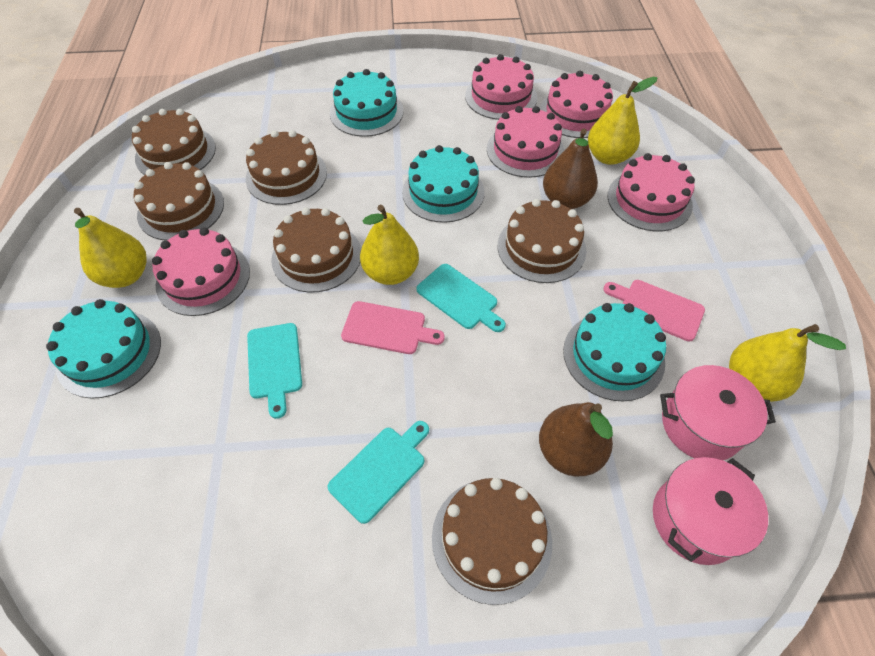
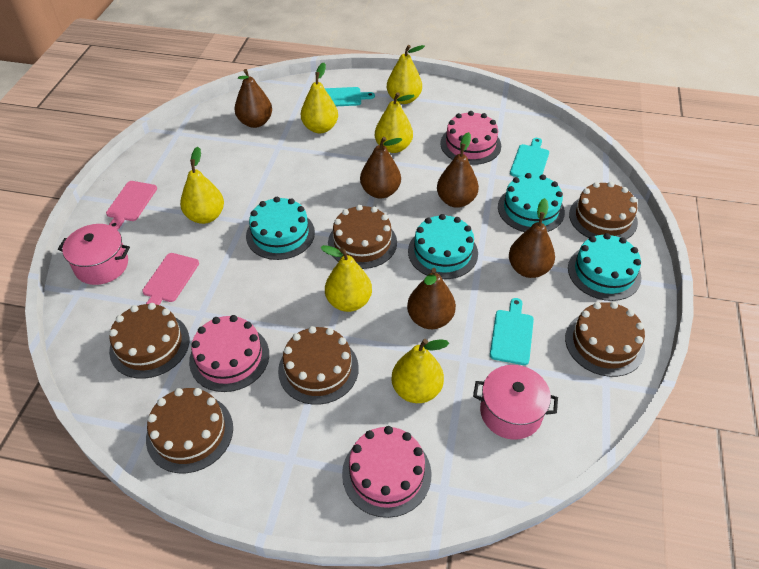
brown pear: [539,402,613,476] [543,129,598,209] = 2 -> [234,69,272,128] [360,137,402,198] [407,268,456,329] [437,132,479,208] [509,198,555,278] = 5
pink cake: [152,227,250,316] [465,54,537,120] [487,106,565,178] [540,71,613,138] [608,153,695,231] = 5 -> [189,315,269,392] [342,426,431,518] [440,111,501,165] = 3
yellow pear: [74,208,147,288] [360,205,419,285] [588,77,657,165] [729,324,846,402] = 4 -> [180,147,224,224] [301,63,338,134] [320,245,372,312] [375,92,414,153] [387,45,425,104] [392,339,449,403] = 6

